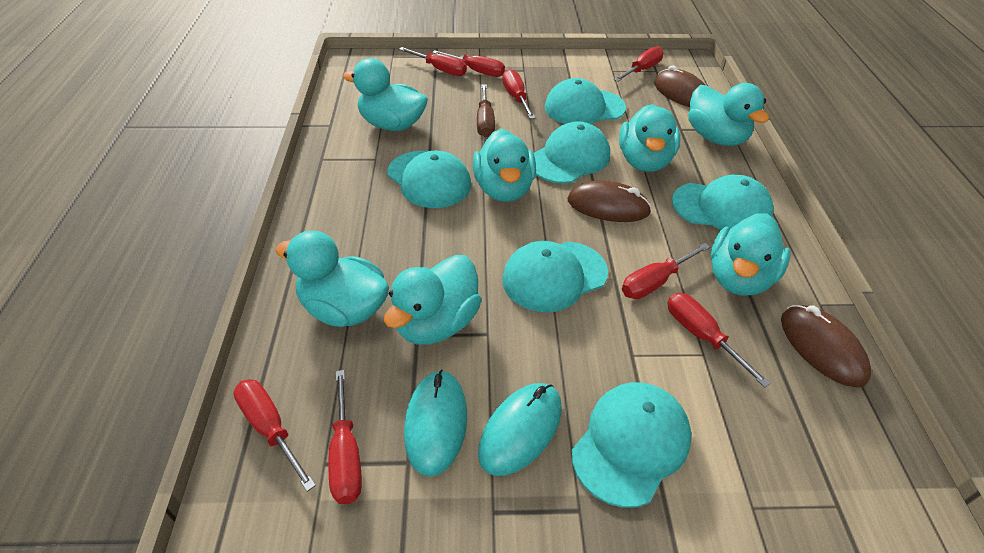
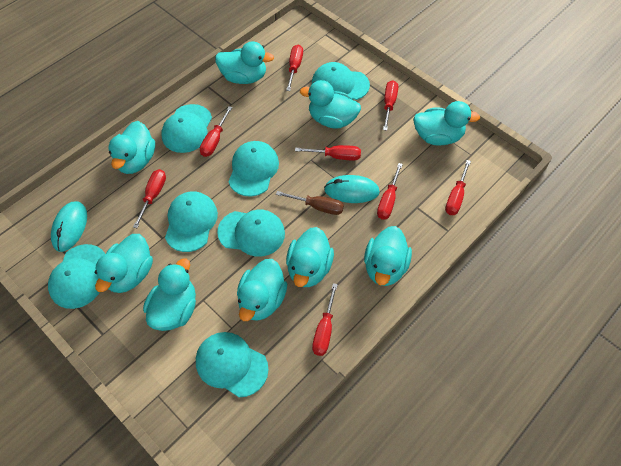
brown mouse: [567,180,652,222] [654,65,705,107] [781,305,871,388] = 3 -> none = 0
turquoise cap: [387,151,471,208] [502,241,608,312] [533,121,610,184] [545,78,626,124] [571,382,692,508] [672,175,774,230] = 6 -> [48,244,105,309] [161,104,212,153] [165,191,218,252] [196,332,269,397] [217,210,285,257] [228,141,279,197] [312,62,370,100] = 7
turquoise duck: [276,230,389,327] [343,58,428,131] [384,255,482,345] [473,129,536,202] [619,104,680,172] [688,83,769,146] [711,213,791,296] = 7 -> [95,234,153,293] [108,121,155,174] [143,258,196,331] [215,41,274,84] [237,259,287,321] [286,227,334,287] [300,80,361,129] [364,226,412,286] [413,101,480,145] = 9

